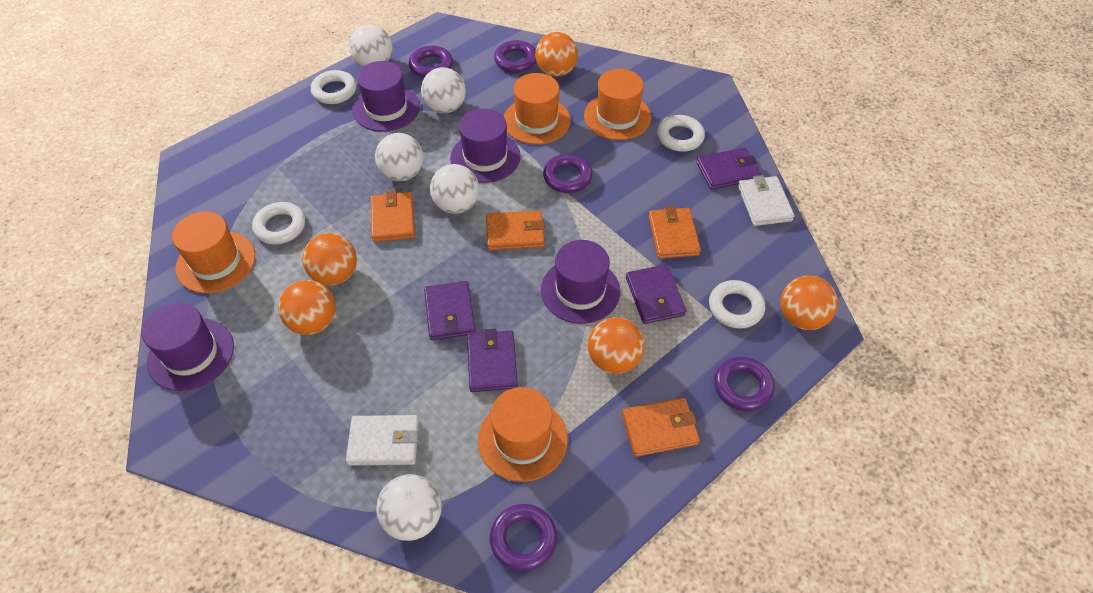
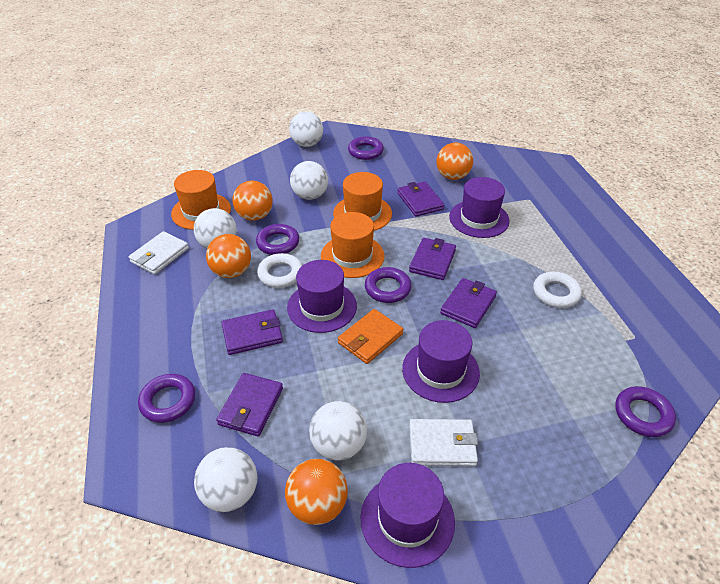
orange ball: [278,280,335,335] [302,233,357,286] [535,32,578,77] [588,317,645,374] [781,275,838,330] = 5 -> [206,234,251,278] [232,180,273,221] [285,459,348,525] [436,142,473,180] = 4
orange hat: [172,212,255,293] [478,387,568,482] [504,73,571,144] [584,69,651,140] = 4 -> [171,170,231,230] [321,212,385,278] [333,172,392,231] = 3
orange wallet: [371,190,415,242] [486,210,545,250] [622,398,700,457] [649,206,701,259] = 4 -> [338,309,403,364] = 1
purple wallet: [424,281,476,340] [467,329,518,392] [626,264,686,324] [696,147,761,190] = 4 -> [216,373,283,436] [222,309,283,355] [397,181,444,217] [409,238,456,280] [440,278,497,328] = 5
white ring: [252,202,305,244] [311,70,356,104] [657,115,705,152] [709,280,765,329] = 4 -> [257,253,302,288] [533,272,582,308] = 2

